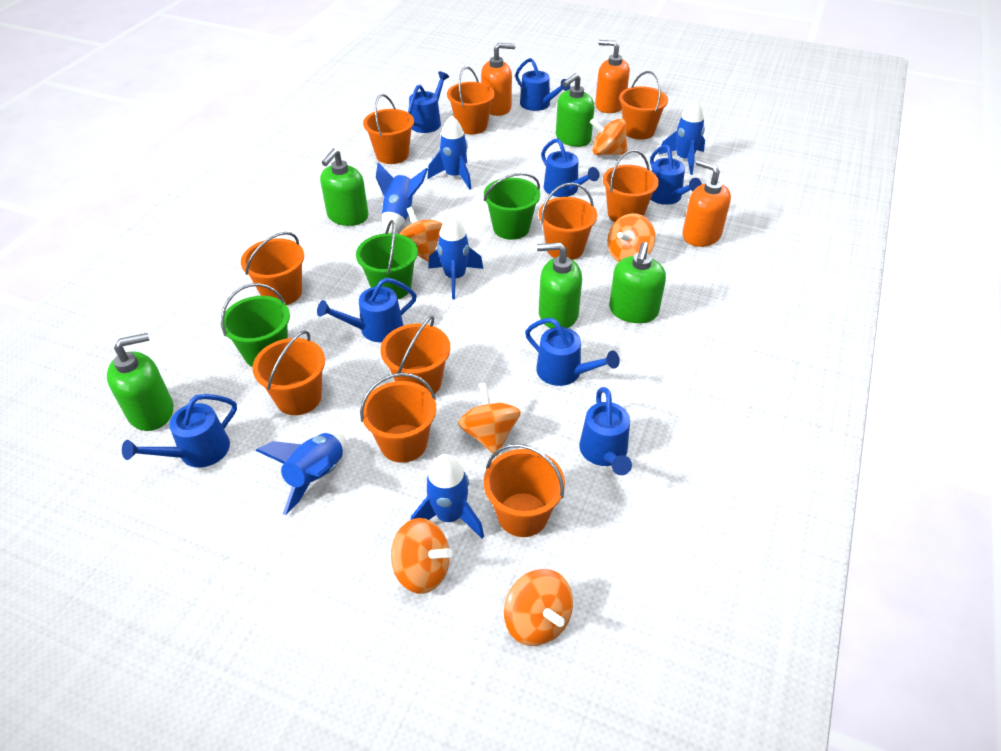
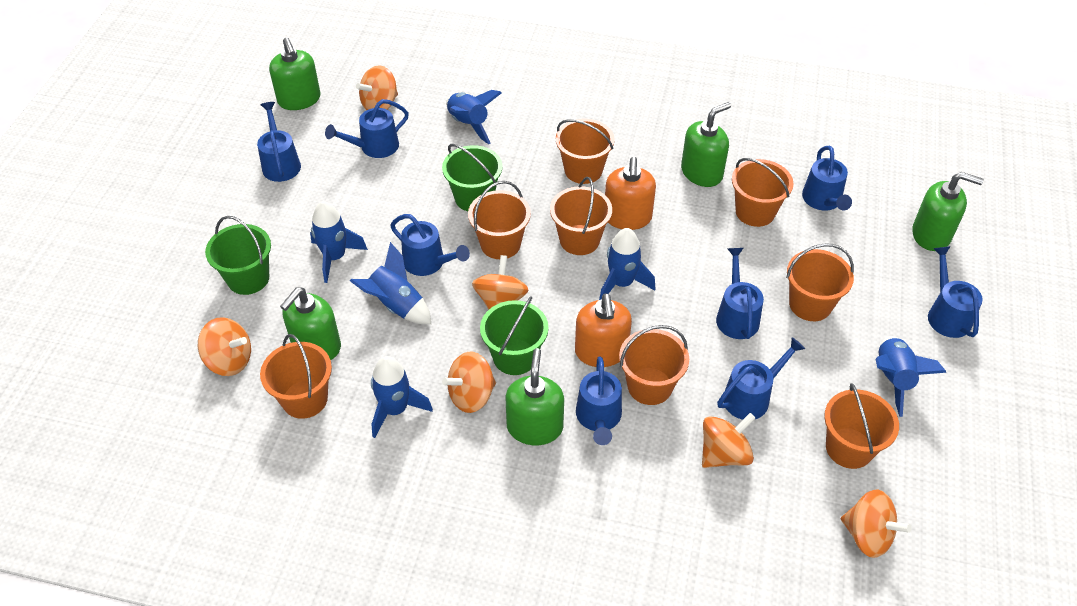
orange bucket: [241,232,304,305] [252,330,325,415] [360,373,436,463] [363,94,414,164] [380,316,450,394] [447,66,495,134] [484,444,565,537] [539,182,597,260] [603,150,659,222] [619,71,668,140] = 10 -> [260,334,332,419] [468,181,531,259] [550,177,612,255] [556,119,615,184] [619,325,689,405] [732,158,794,227] [786,243,854,321] [824,383,899,469] = 8
orange soap dispenser: [481,43,515,116] [595,40,630,113] [682,159,731,247] = 3 -> [575,293,632,367] [605,157,656,230] = 2

